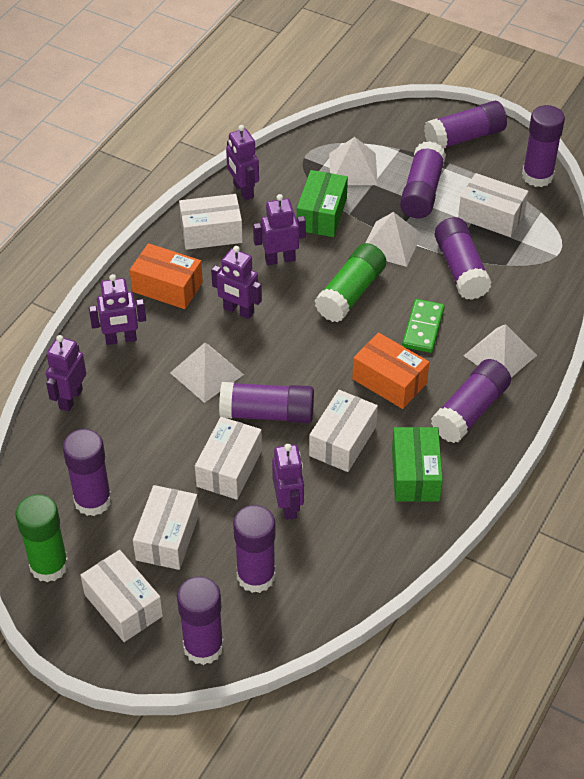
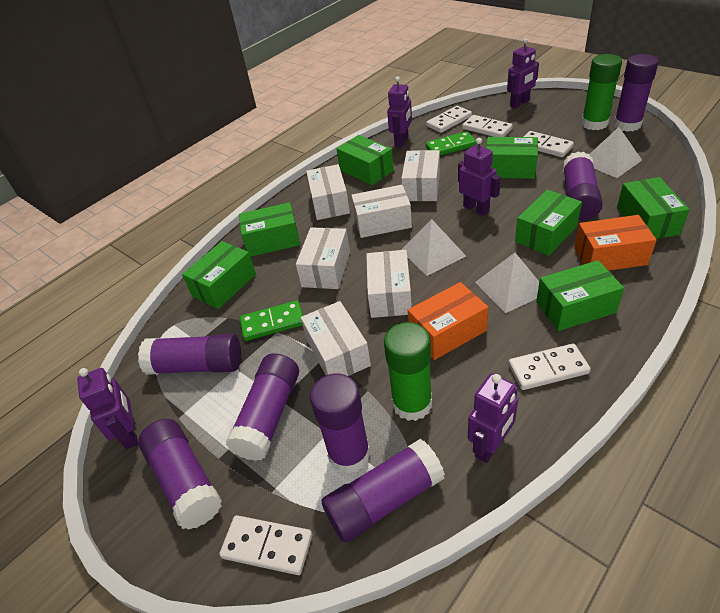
green box: [297,170,348,237] [392,427,443,502] = 2 -> [182,241,256,309] [239,202,300,257] [336,135,394,185] [486,137,538,179] [515,190,582,256] [536,260,624,331] [617,177,690,239] = 7
green domino: [402,299,445,353] = 1 -> [240,300,303,341] [425,131,477,156] = 2
purple glue stick: [63,429,112,516] [177,576,224,665] [219,382,314,423] [233,505,276,593] [400,141,446,218] [424,101,507,149] [431,359,511,443] [434,217,492,300] [522,105,565,187] = 9 -> [138,334,241,375] [138,419,222,530] [226,353,299,461] [310,373,370,474] [321,439,445,543] [562,152,603,220] [613,54,659,132] = 7
purple robot: [46,335,86,412] [89,274,146,345] [211,246,262,319] [226,125,259,201] [253,194,306,265] [272,444,304,520] = 6 -> [77,368,138,450] [387,76,412,148] [458,138,501,216] [468,373,518,463] [507,38,539,109] = 5
white domino: none = 0 -> [219,515,312,575] [426,106,472,133] [462,115,513,137] [508,343,591,390] [524,131,574,157] = 5
white pyramid: [170,343,244,403] [329,137,378,185] [366,212,422,267] [464,324,537,378] = 4 -> [401,219,466,276] [475,253,539,313] [589,127,642,178] = 3

